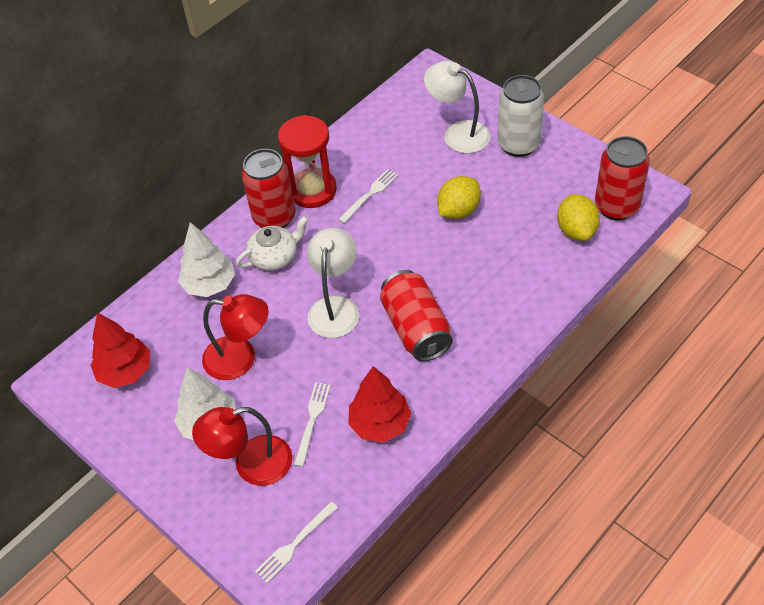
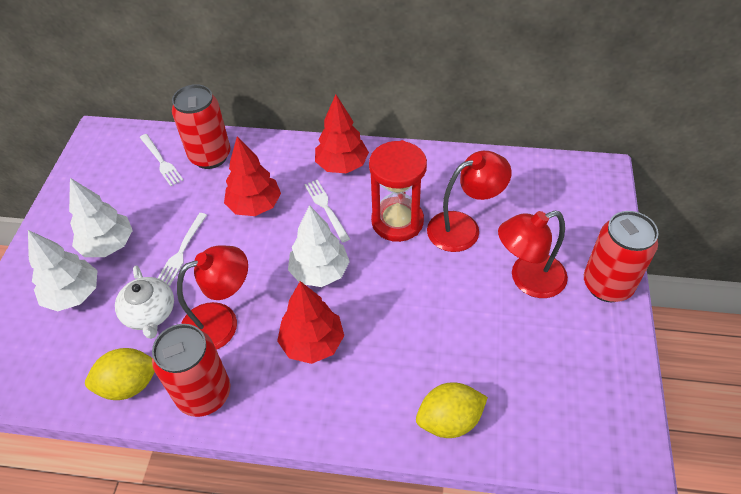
red lamp: [192,407,292,486] [202,294,269,380] = 2 -> [177,245,248,350] [427,151,512,252] [498,211,568,298] = 3
red tree: [91,313,150,388] [348,366,412,442] = 2 -> [224,136,281,216] [277,281,344,364] [315,95,369,173] = 3
white can: [497,75,544,157] = 1 -> none = 0
white lamp: [307,228,359,338] [424,61,491,154] = 2 -> none = 0
white tree: [174,367,236,440] [178,222,235,297] = 2 -> [28,230,97,311] [69,178,133,257] [288,205,350,287] = 3

